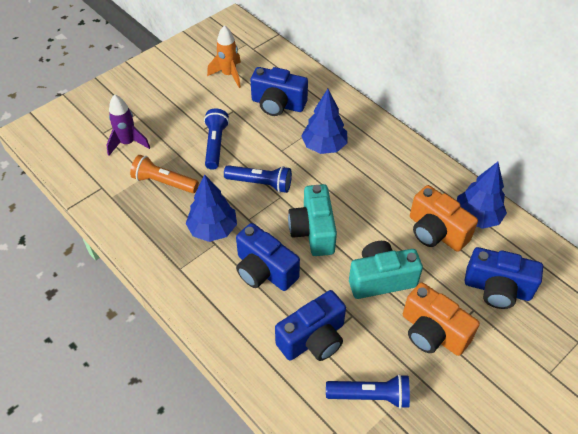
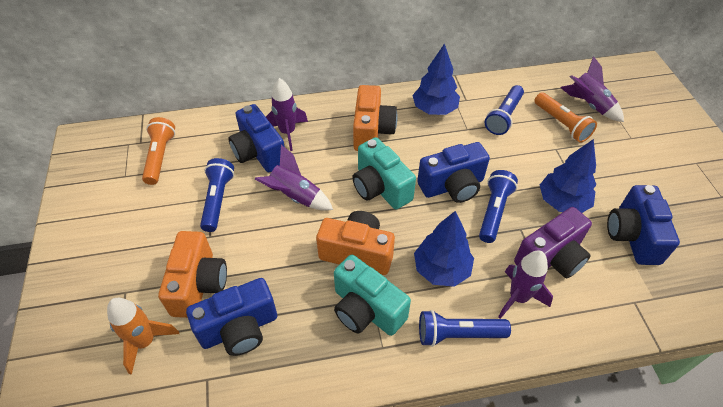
blue flashlight: [204,108,229,170] [224,165,292,193] [326,374,410,409] = 3 -> [200,158,234,232] [419,310,511,347] [479,170,518,243] [485,85,524,135] = 4
orange camera: [403,282,480,356] [410,185,478,252] = 2 -> [158,231,227,318] [316,211,395,275] [353,85,398,151] = 3
orange flashlight: [130,155,199,193] = 1 -> [142,117,175,185] [535,93,597,143] = 2
purple camera: none = 0 -> [514,207,592,279] = 1
purple rocket: [106,94,150,156] = 1 -> [255,145,333,211] [266,78,308,151] [498,250,553,319] [560,56,624,122] = 4

